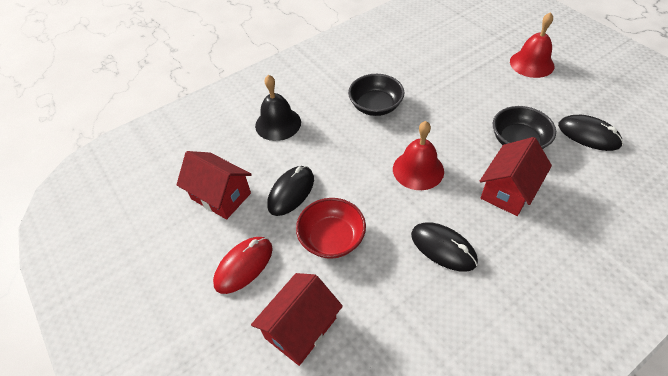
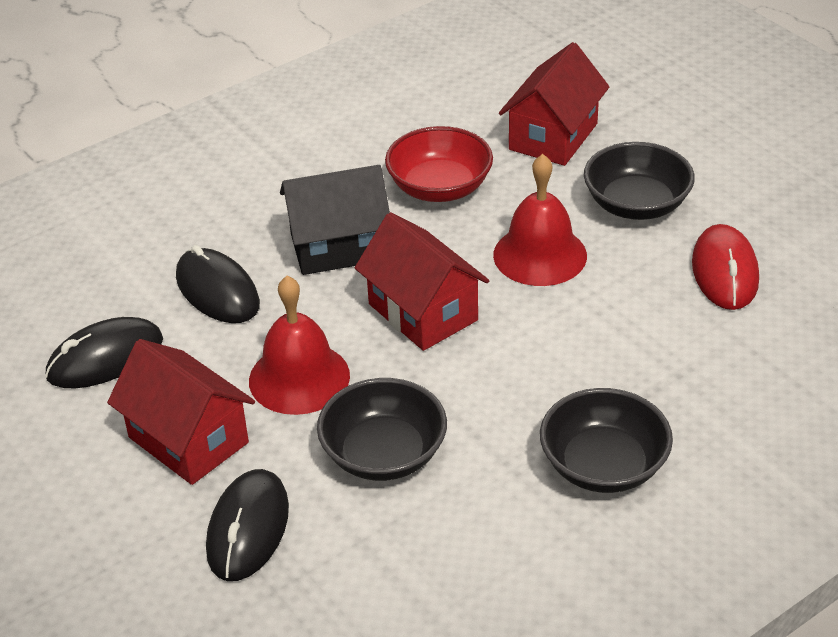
black bell: [255,75,301,141] = 1 -> none = 0
black bowl: [348,74,405,116] [493,106,556,149] = 2 -> [317,378,447,481] [540,388,673,493] [584,142,695,220] = 3
black house: none = 0 -> [280,165,390,275] = 1

